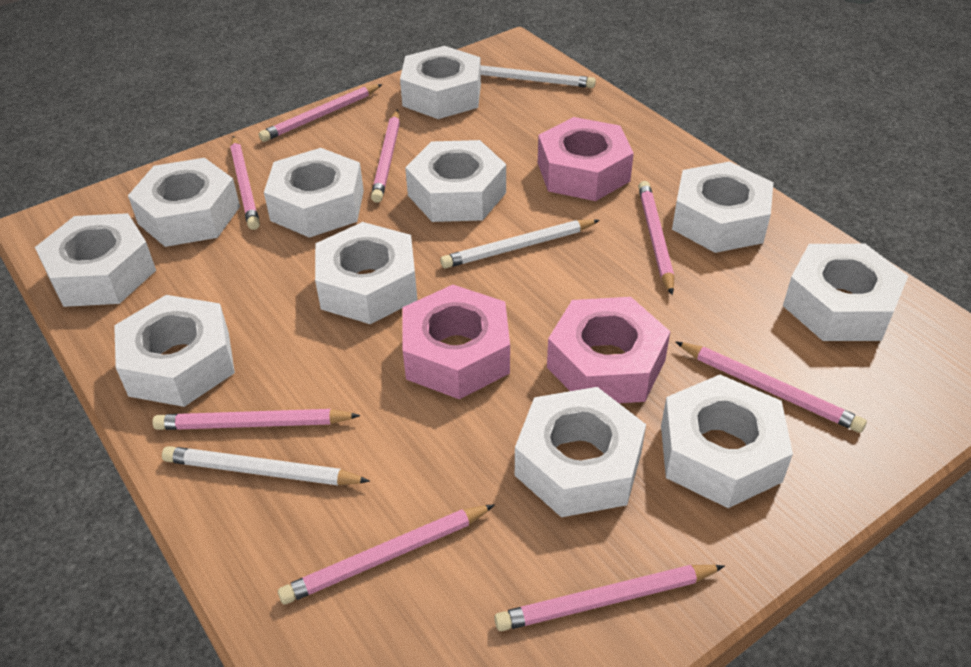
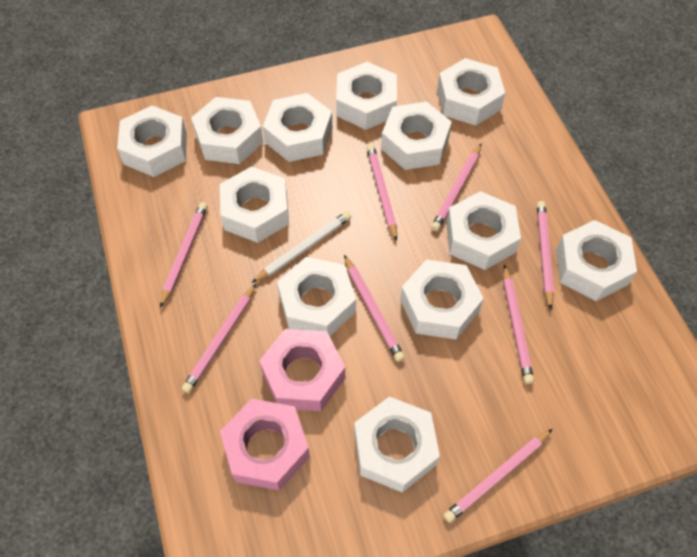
pink nut: [403,285,510,399] [538,117,634,201] [547,297,671,403] = 3 -> [220,399,310,491] [259,329,345,411] = 2
white nut: [35,213,156,307] [114,295,235,407] [128,158,240,247] [264,148,364,238] [315,222,417,324] [400,46,481,119] [405,140,506,222] [515,387,646,517] [661,375,793,508] [672,161,773,253] [783,244,908,341] = 11 -> [117,105,187,177] [191,97,263,164] [220,166,289,243] [263,93,332,162] [277,257,356,336] [336,62,397,130] [354,396,440,493] [381,102,452,170] [400,259,484,339] [437,58,505,126] [446,191,521,270] [556,220,637,301] = 12
white pencil: [162,446,370,485] [440,219,600,269] [481,65,596,88] = 3 -> [252,211,351,283] = 1

